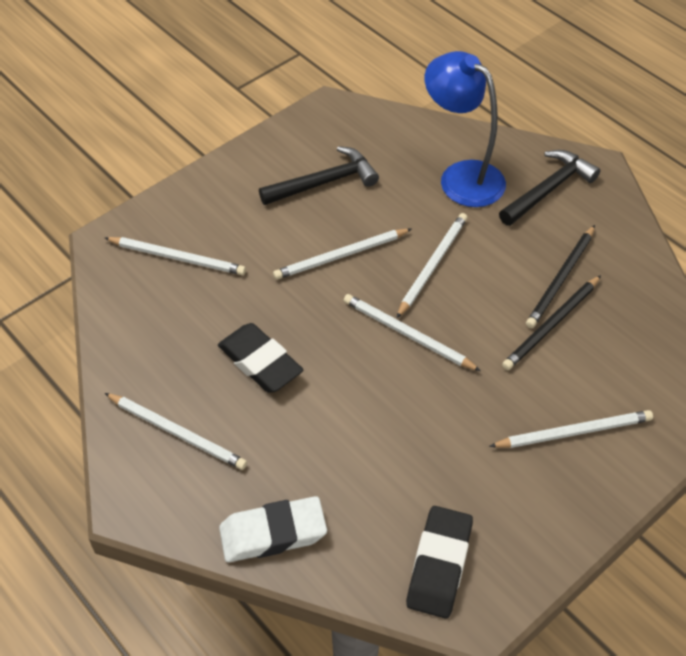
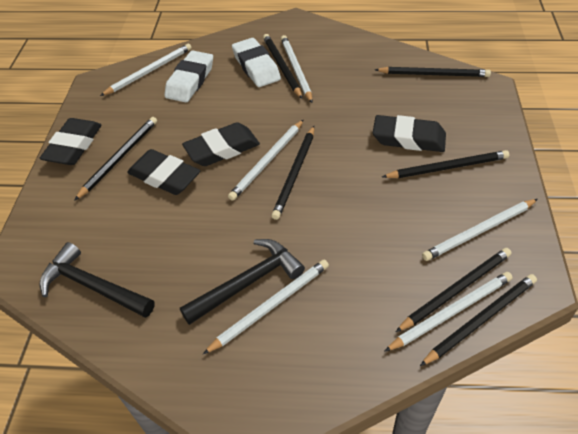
black eraser: [218,323,304,393] [406,506,473,619] = 2 -> [40,118,101,165] [127,149,200,195] [182,122,260,166] [373,115,446,152] = 4
black pencil: [502,275,601,370] [526,225,595,328] = 2 -> [74,117,157,201] [263,34,302,99] [271,126,314,220] [375,67,491,77] [382,150,509,178] [396,248,511,332] [420,274,537,366] = 7
blue lamp: [425,51,506,207] = 1 -> none = 0
white eraser: [219,496,327,562] = 1 -> [164,51,213,102] [232,38,281,87] = 2

